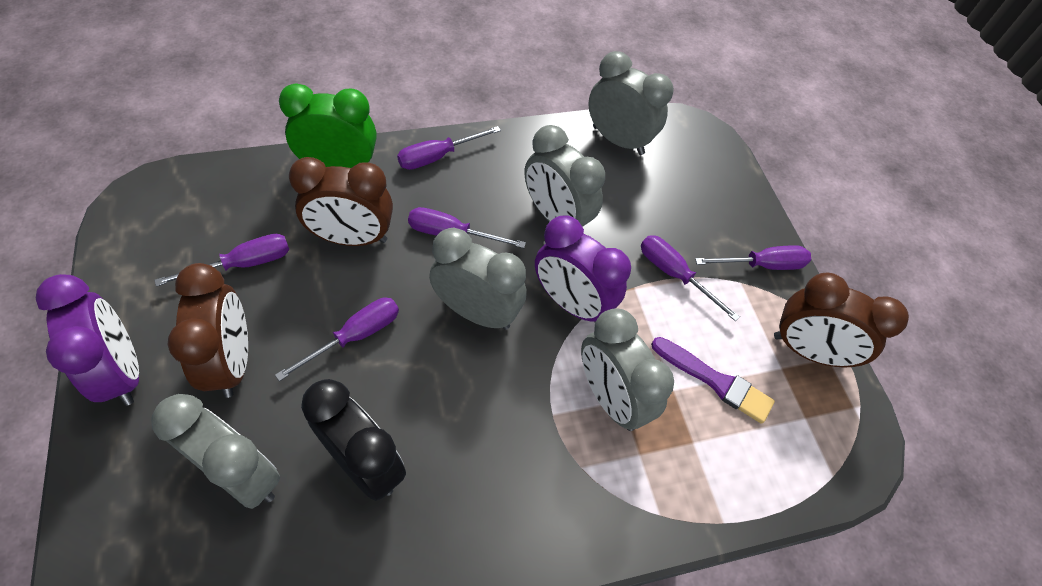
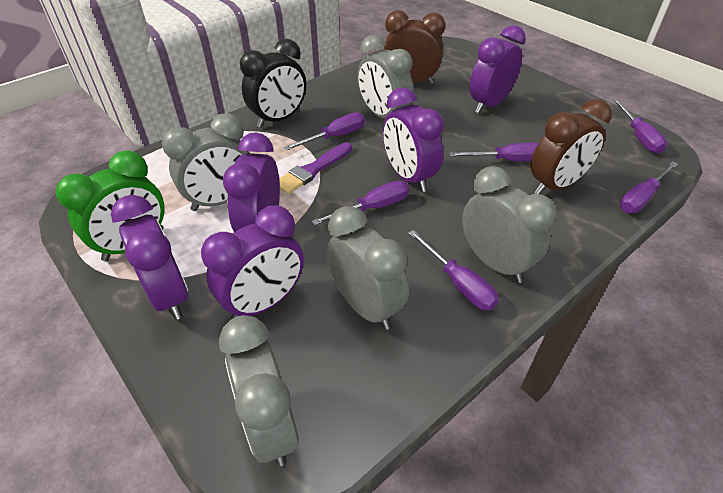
brown clock: [168,263,248,398] [289,157,393,246] [774,272,909,367] = 3 -> [384,10,445,85] [530,99,612,194] = 2
purple clock: [36,274,139,406] [535,215,631,322] = 2 -> [111,195,188,320] [201,205,304,319] [223,132,280,232] [383,87,444,192] [470,25,526,113] = 5

